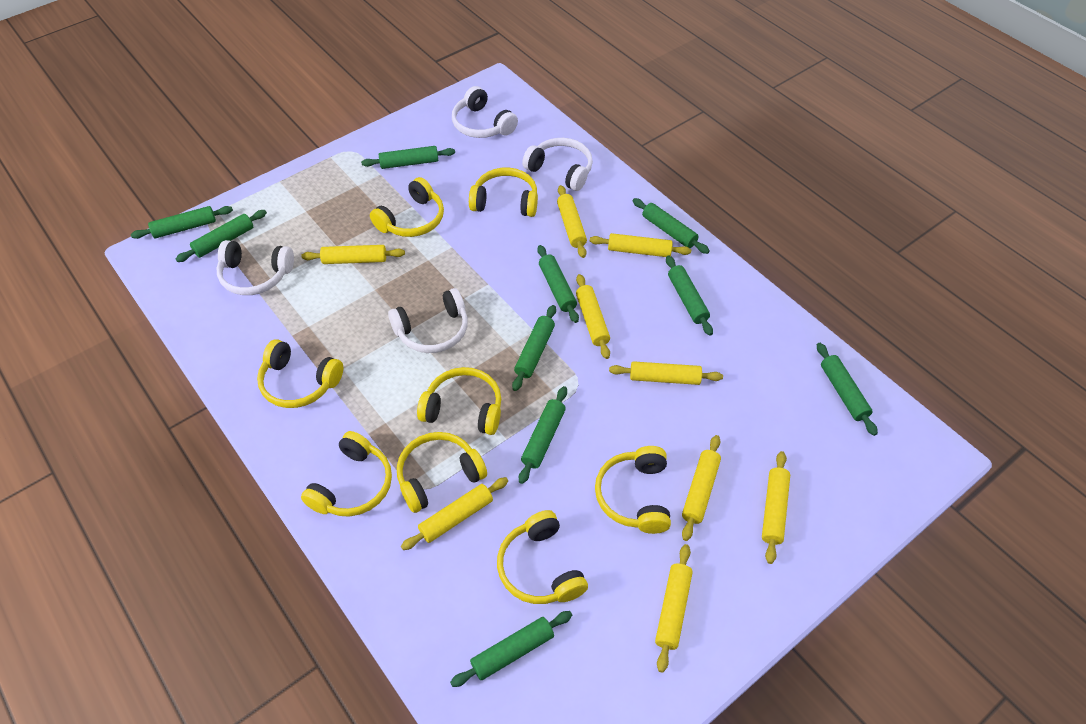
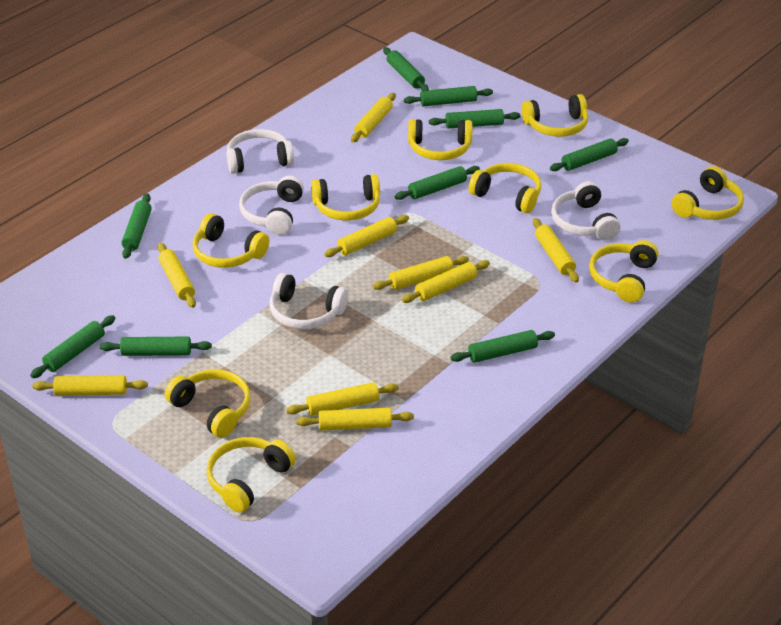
green rolling pin: [131,206,233,239] [176,210,267,262] [361,146,455,169] [450,611,572,687] [512,305,556,391] [519,386,567,484] [537,245,579,323] [632,198,710,254] [666,255,713,336] [817,343,878,436] = 10 -> [30,315,115,378] [100,337,212,356] [122,193,152,259] [383,47,429,91] [395,166,480,200] [404,86,493,106] [429,109,521,129] [450,330,555,363] [550,138,629,171] = 9
yellow headphones: [257,339,343,408] [301,431,392,517] [370,177,444,237] [397,432,487,513] [417,367,501,435] [469,168,538,217] [497,510,588,604] [595,446,671,534] = 8 -> [165,369,251,438] [193,213,269,268] [206,437,296,513] [311,174,380,221] [408,119,472,160] [469,163,541,213] [522,94,588,137] [589,240,659,303] [671,166,744,220] = 9

